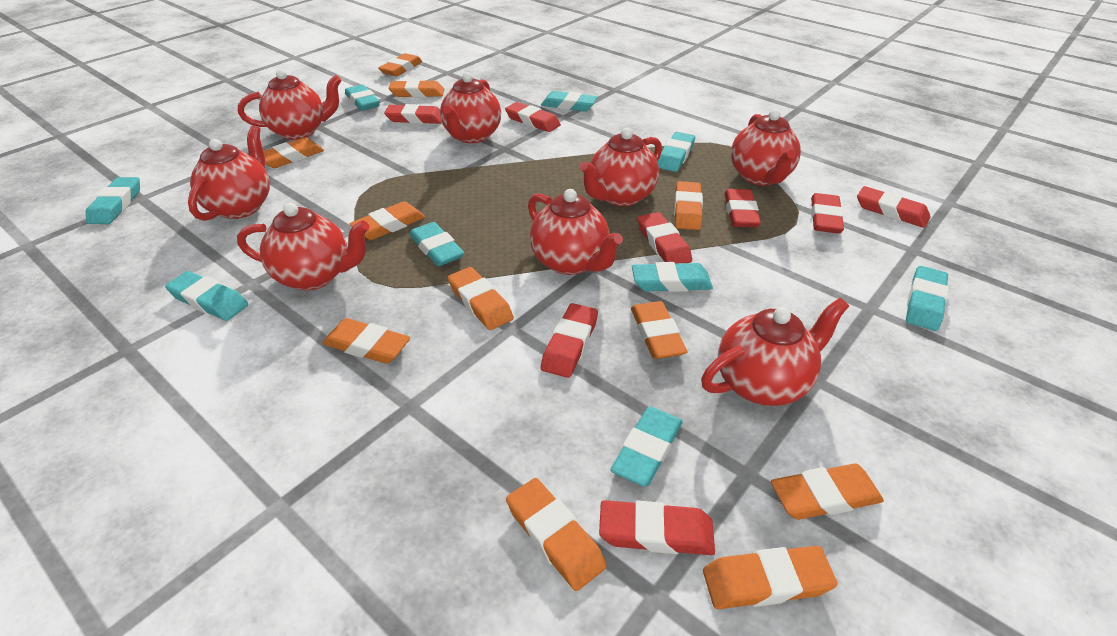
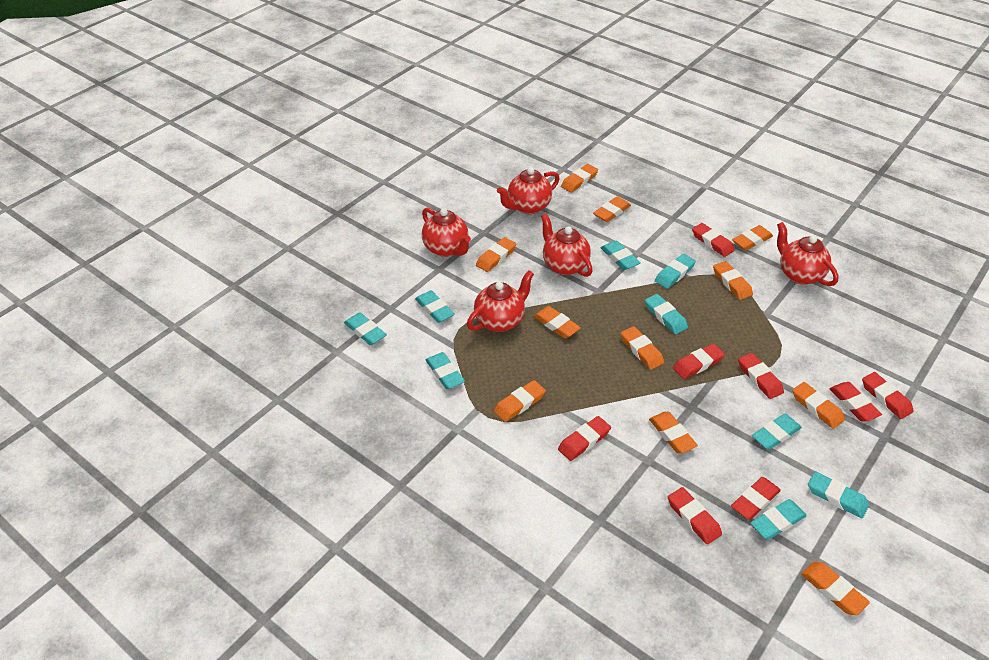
red teapot: [188,125,270,221] [237,203,370,290] [238,69,342,140] [440,72,501,143] [528,189,623,275] [580,128,662,206] [701,298,849,406] [731,109,801,186] = 8 -> [422,207,471,257] [467,270,534,332] [497,167,560,214] [541,214,592,277] [777,222,839,286] = 5

